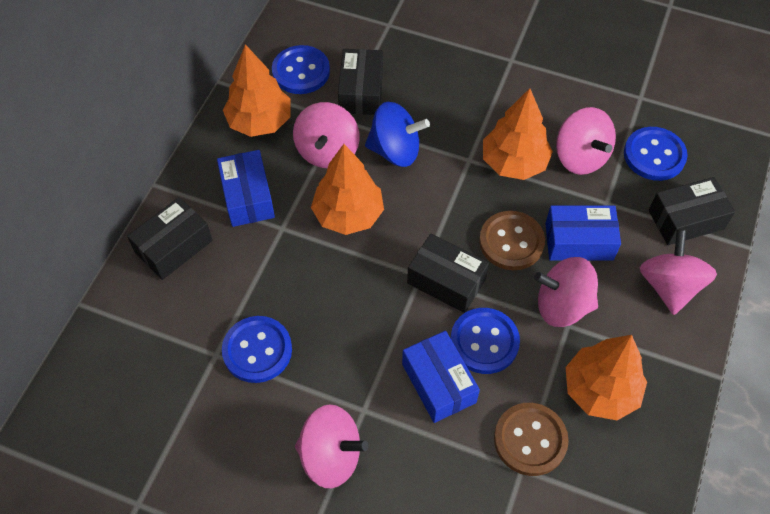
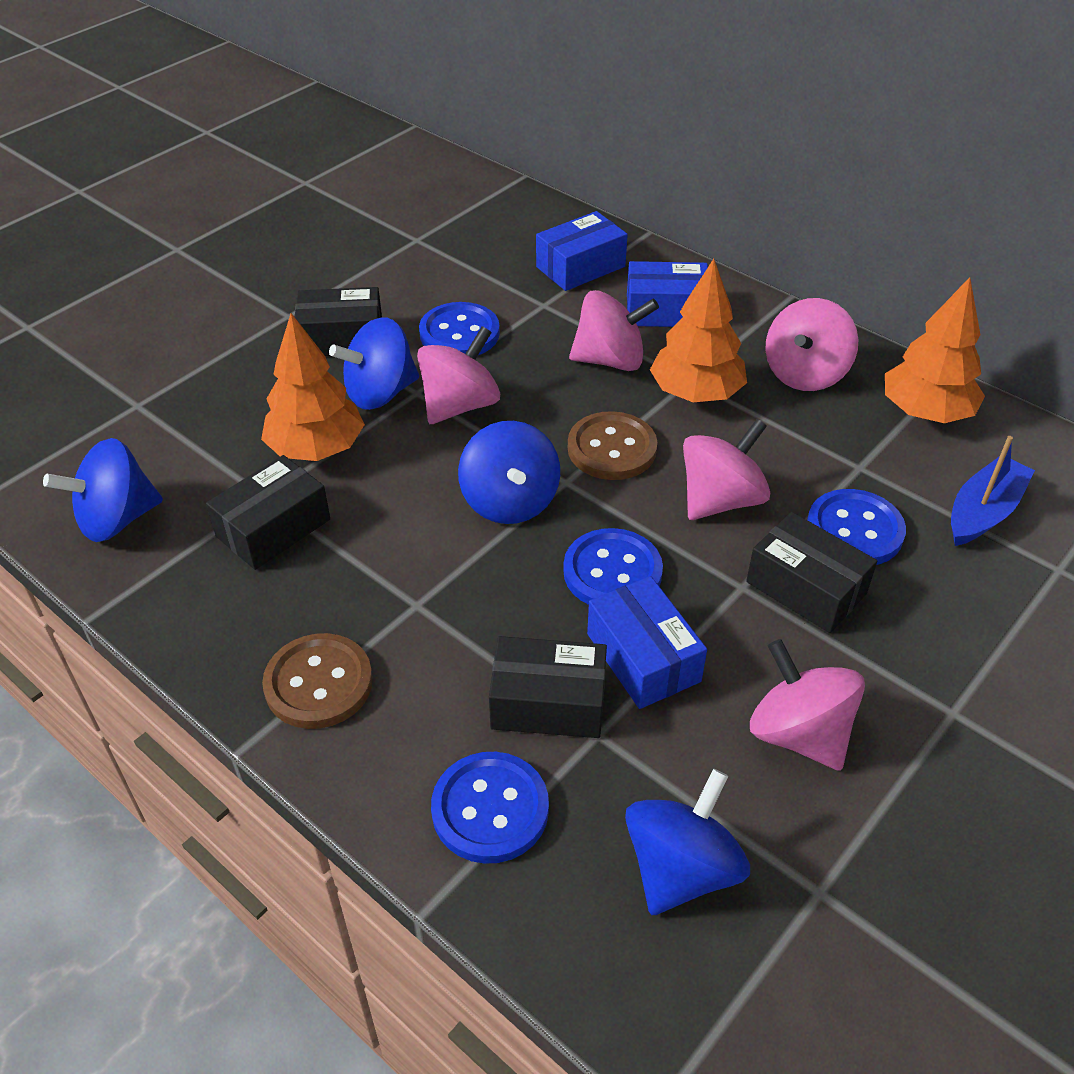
blue boat: none = 0 -> [951,436,1035,546] = 1
blue spinning top: [365,102,430,167] = 1 -> [43,438,163,542] [329,318,419,410] [458,421,560,524] [625,769,750,915] = 4
orange tree: [223,44,291,137] [311,144,384,235] [483,88,553,180] [566,335,647,420] = 4 -> [261,313,365,461] [650,259,747,402] [885,277,985,423] = 3

